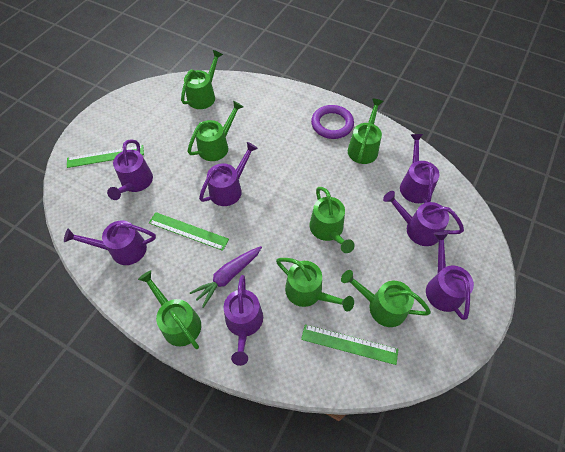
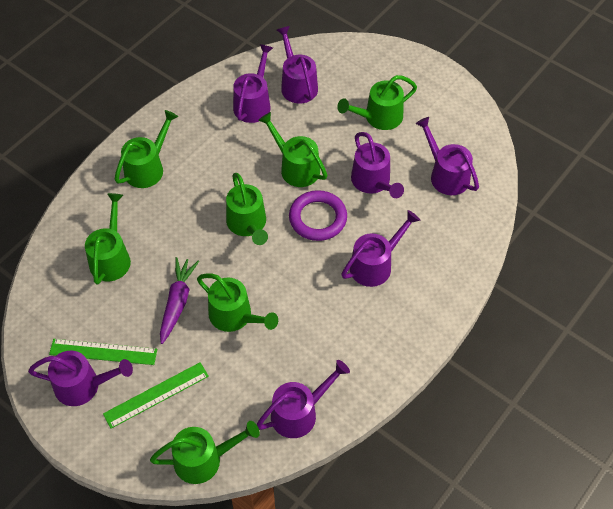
green ruler: [67,145,144,168] [149,212,229,251] [301,324,399,365] = 3 -> [49,339,157,365] [103,362,209,429] = 2

